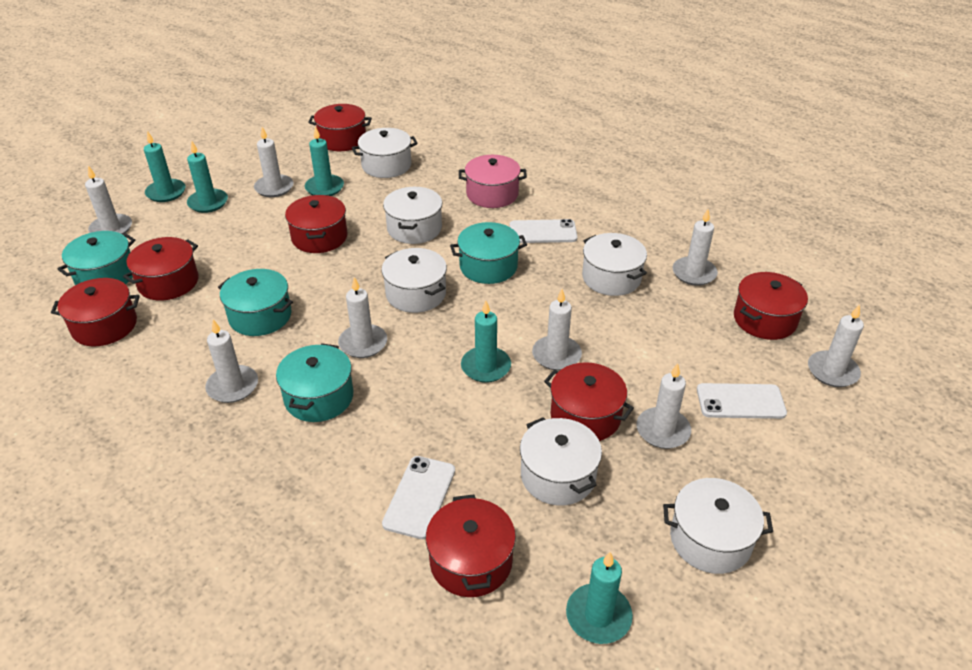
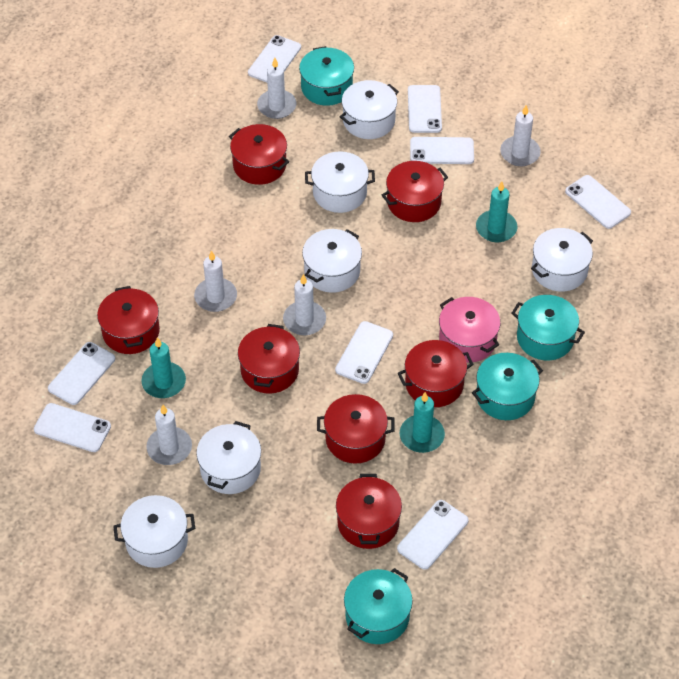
turquoise candle: [144,131,185,202] [187,141,228,213] [305,126,344,196] [461,301,511,383] [566,552,633,644] = 5 -> [141,337,186,398] [399,392,445,453] [476,181,517,242] = 3
white candle: [85,166,132,235] [205,320,258,403] [254,127,293,197] [338,277,387,358] [532,289,582,371] [636,363,691,449] [673,209,718,286] [808,304,864,387] = 8 -> [146,405,192,465] [194,250,237,312] [257,58,297,119] [283,274,326,335] [500,105,541,166] = 5
white phone: [382,456,455,539] [509,219,578,243] [697,383,787,419] = 3 -> [34,403,111,452] [48,342,115,405] [248,35,301,83] [335,321,393,384] [397,500,469,570] [408,85,442,133] [410,137,474,164] [565,175,631,229] = 8

